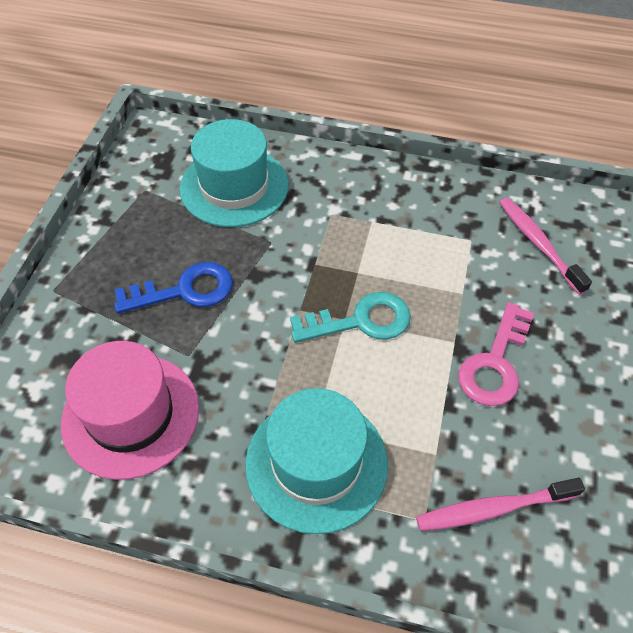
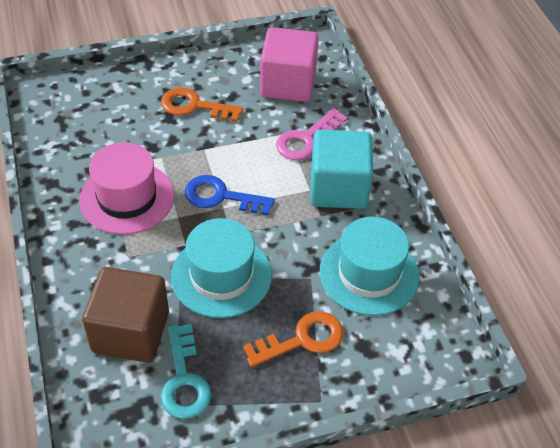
brown cube: none = 0 -> [82,267,169,363] = 1
orange key: none = 0 -> [161,87,243,122] [243,311,343,367] = 2
pink cube: none = 0 -> [260,27,319,102] = 1
pink toothbrush: [416,478,585,531] [499,198,592,295] = 2 -> none = 0
turquoise cube: none = 0 -> [310,129,373,209] = 1

